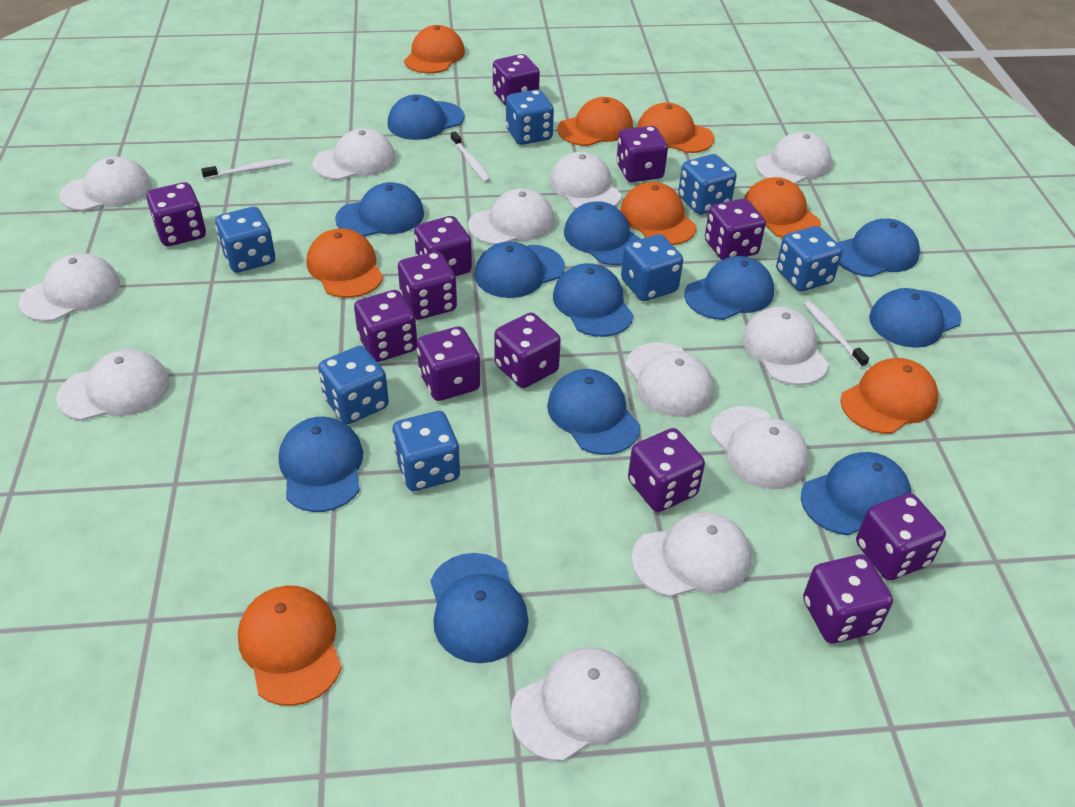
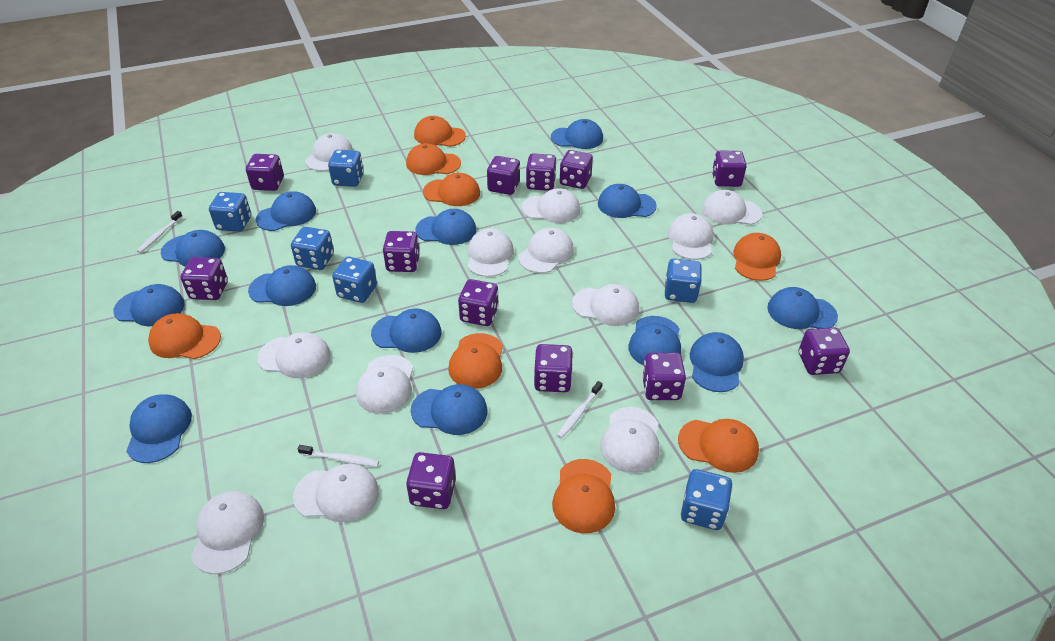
blue cap: [279,417,363,512] [335,182,424,237] [388,94,465,140] [430,553,529,663] [475,242,565,298] [547,369,640,455] [553,263,634,337] [564,201,641,266] [684,256,774,320] [801,452,911,535] [837,219,920,277] [869,288,962,348] = 12 -> [113,284,184,326] [126,394,192,463] [161,230,225,267] [248,265,316,306] [256,191,316,231] [371,308,441,353] [411,384,487,435] [415,209,476,245] [551,119,603,149] [598,184,657,218] [628,316,681,366] [690,332,744,392] [767,287,838,329] = 13
blue dice: [215,207,275,273] [318,346,389,424] [392,411,460,491] [506,89,554,145] [621,234,683,301] [678,154,737,214] [776,226,842,291] = 7 -> [209,192,251,232] [291,227,334,270] [328,150,364,187] [332,257,377,303] [665,258,702,303] [681,469,732,530] = 6

